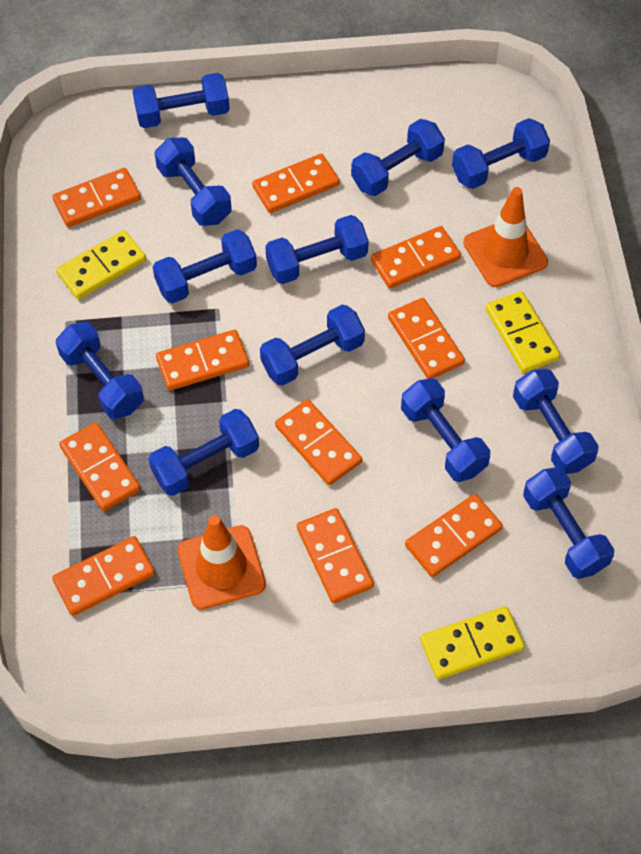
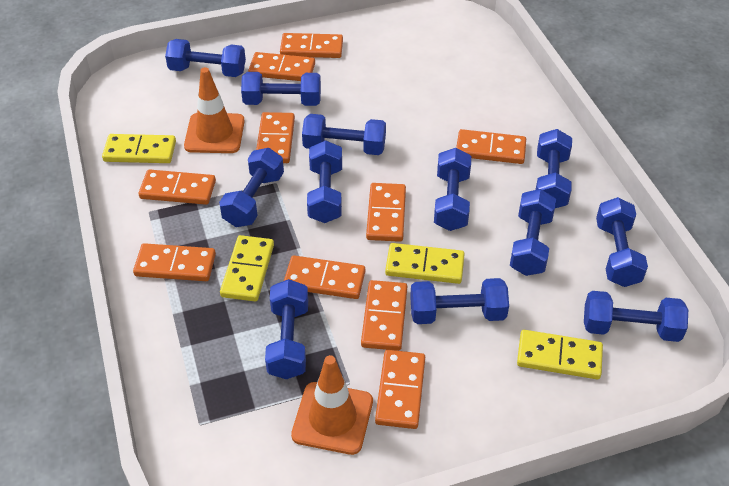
yellow domino: [56,230,146,299] [420,606,525,680] [485,291,560,373] = 3 -> [102,134,176,163] [220,235,274,301] [385,243,465,284] [517,330,603,379] = 4

